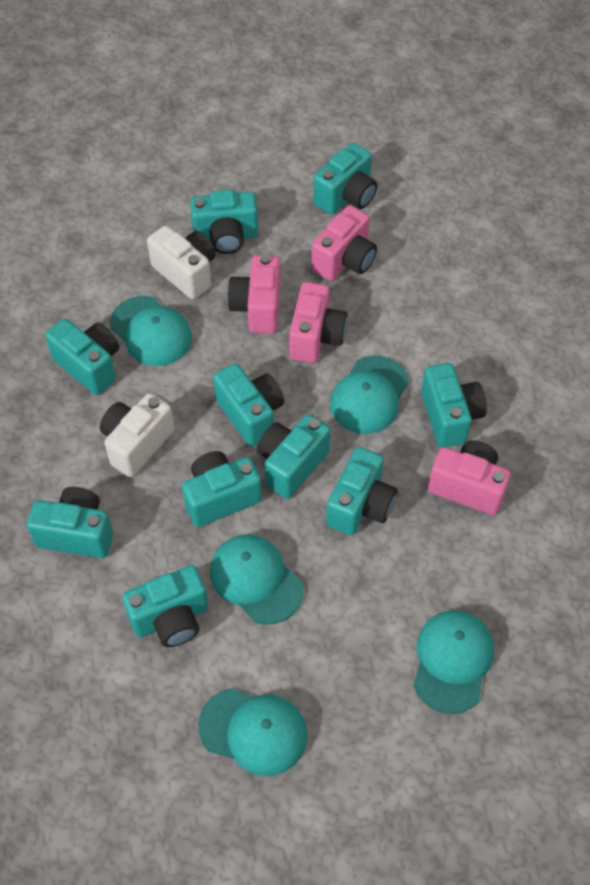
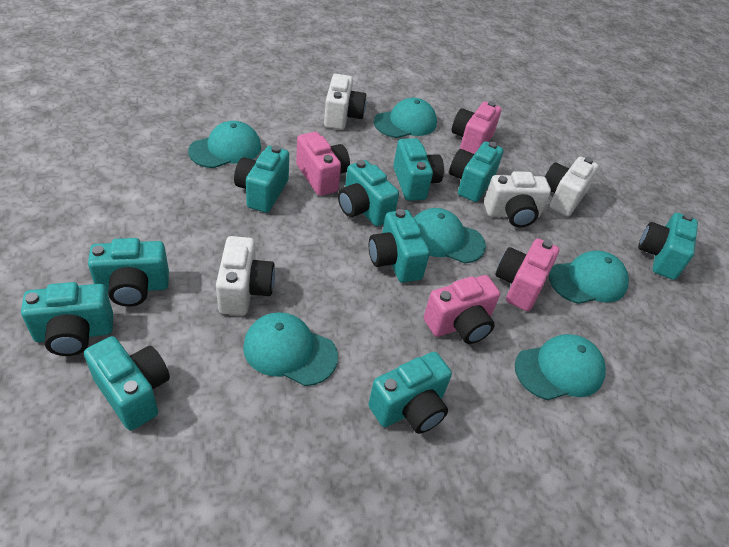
turquoise cap: [110,296,192,366] [198,688,307,776] [210,534,304,625] [330,355,409,434] [413,610,494,714] = 5 -> [188,121,261,168] [243,312,338,386] [374,98,437,138] [414,208,486,263] [515,334,606,400] [549,250,629,304] = 6
white camera: [100,393,174,477] [147,226,216,299] = 2 -> [216,236,275,315] [324,74,366,130] [484,171,551,227] [545,156,599,216] = 4

